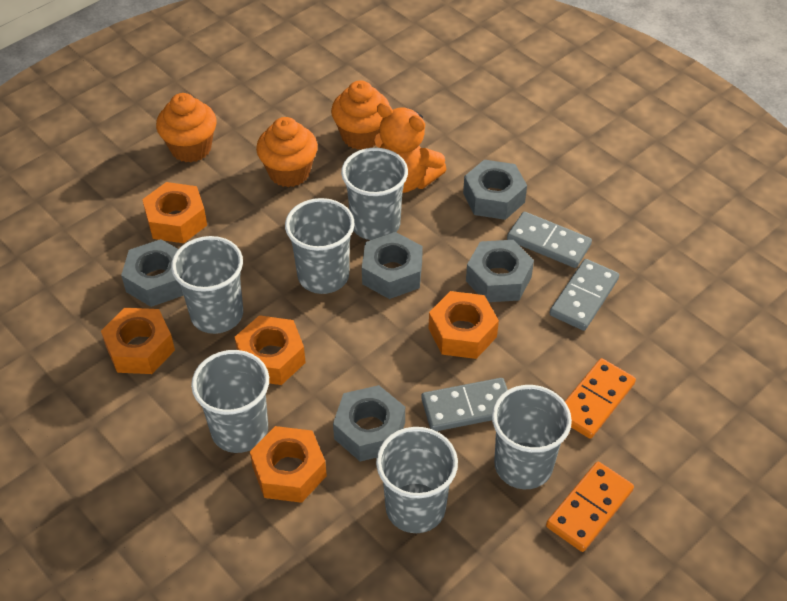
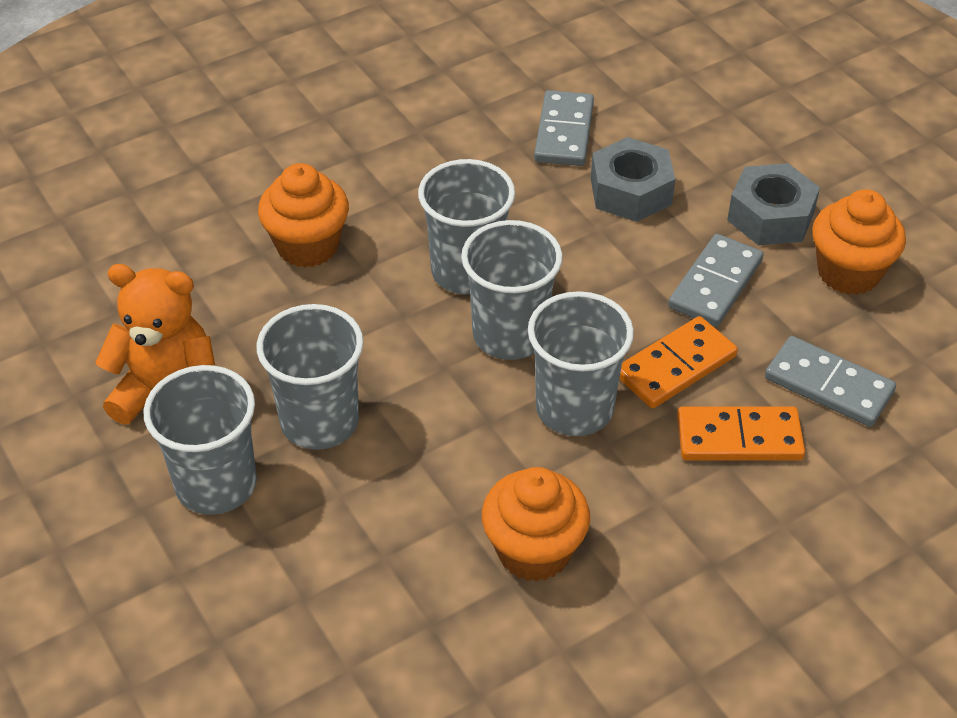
grey cup: [171,236,243,334] [191,350,269,453] [285,198,355,294] [341,148,408,240] [376,427,458,533] [492,385,572,489] = 6 -> [143,365,257,515] [257,304,363,450] [418,159,515,294] [461,220,563,360] [528,291,634,436] = 5
grey nut: [121,239,183,307] [333,385,405,461] [362,232,423,299] [463,160,527,220] [466,240,534,302] = 5 -> [591,137,675,222] [727,163,820,245] = 2
orange nut: [101,308,175,374] [142,182,207,243] [235,315,306,385] [250,426,327,503] [429,291,499,359] = 5 -> none = 0

